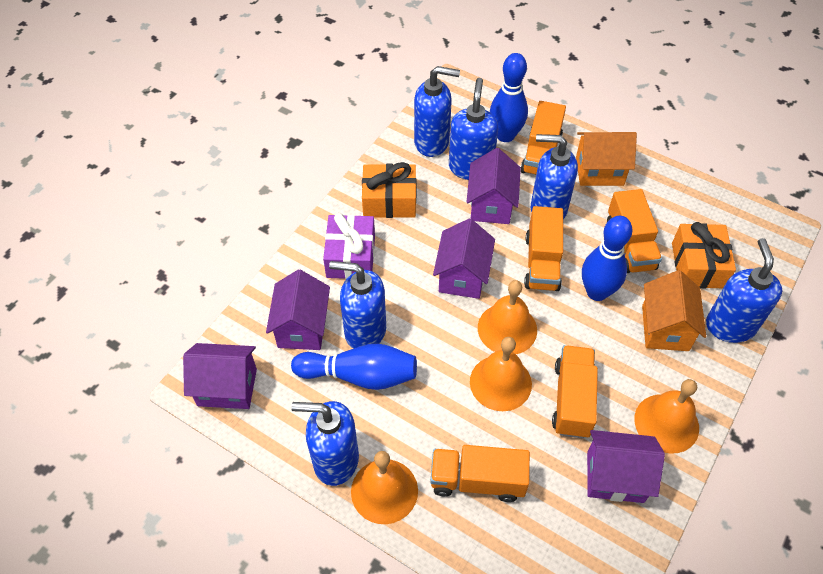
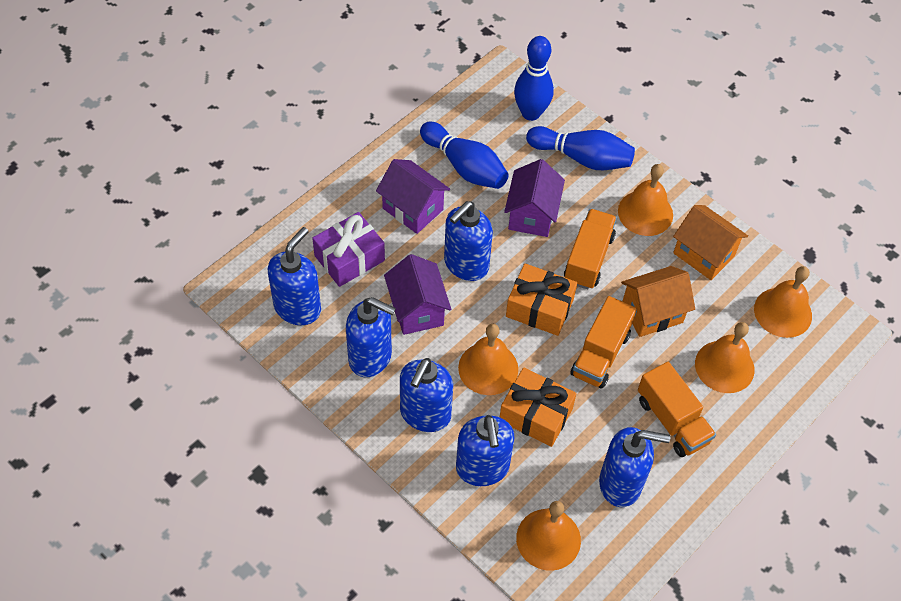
orange bell: [351,451,418,524] [470,337,532,411] [478,280,537,354] [634,379,699,454] = 4 -> [458,324,518,395] [516,501,581,571] [618,164,673,236] [695,322,754,393] [754,266,812,338] = 5
orange truck: [430,445,530,502] [521,101,566,175] [524,206,563,291] [552,345,598,438] [607,189,662,273] = 5 -> [564,209,617,289] [570,296,637,388] [638,362,716,457] = 3
purple house: [183,343,257,409] [266,269,330,350] [433,218,495,299] [466,148,521,224] [587,430,665,503] = 5 -> [376,159,450,234] [384,254,451,335] [504,159,565,237] = 3

